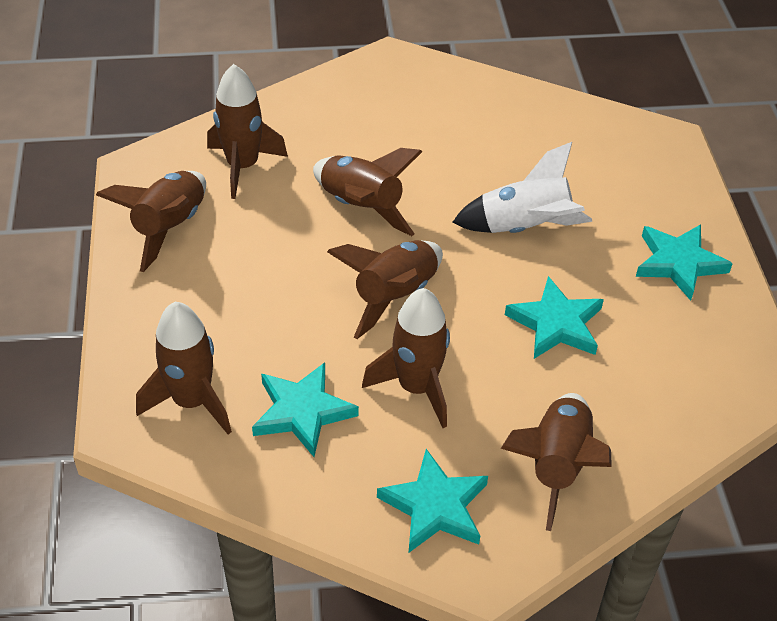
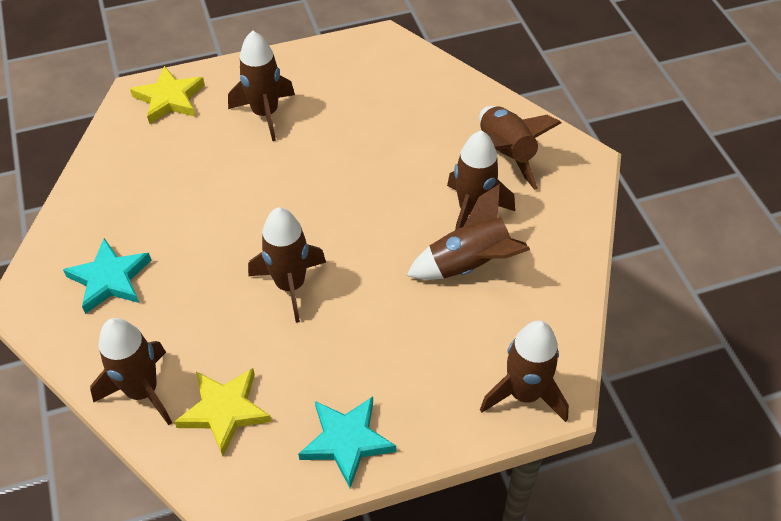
turquoise star: [252,362,359,457] [377,449,488,552] [505,276,604,359] [636,224,733,301] = 4 -> [63,238,151,314] [298,397,396,488] = 2
white rocket: [452,142,592,233] = 1 -> none = 0
yellow star: none = 0 -> [130,66,205,124] [174,368,272,456] = 2

